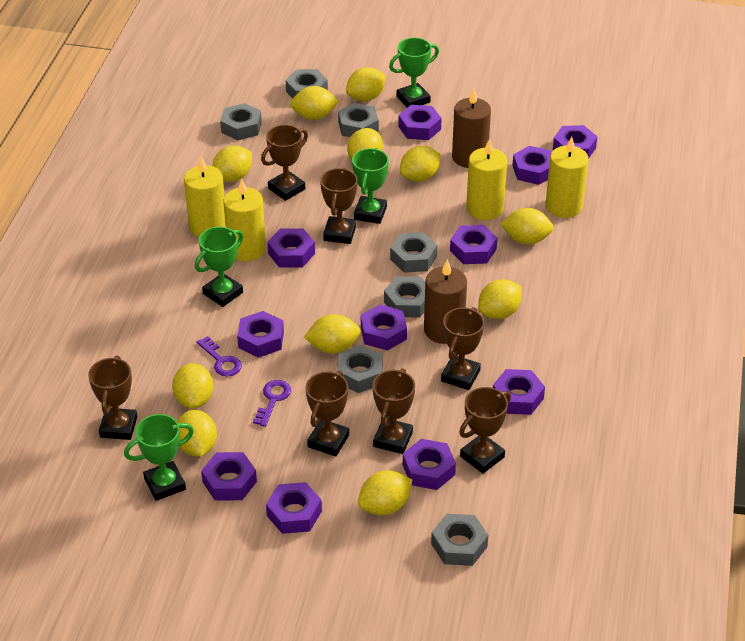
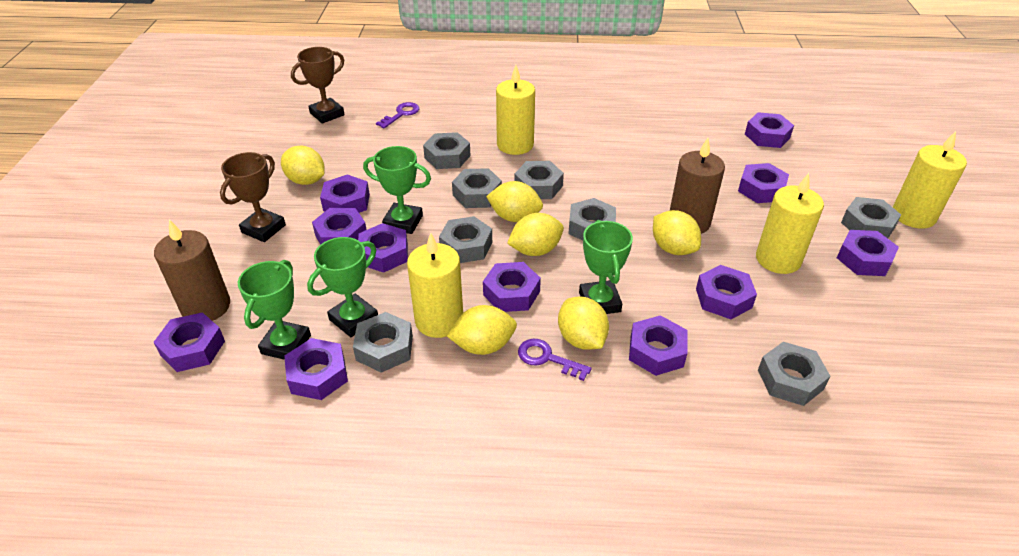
brown trophy: [88,356,137,440] [261,125,308,201] [305,371,349,457] [320,167,358,244] [373,368,415,454] [441,307,484,390] [459,387,511,474] = 7 -> [220,152,286,242] [291,47,345,124] = 2
grey nut: [220,103,262,140] [286,69,328,98] [337,345,383,393] [338,103,379,137] [384,276,425,318] [390,232,437,273] [431,514,488,566] = 7 -> [353,312,413,373] [423,132,471,169] [439,216,492,263] [452,168,502,208] [515,161,564,199] [568,198,616,241] [758,342,830,406] [841,197,901,238] = 8
yellow lemon: [172,363,213,409] [177,410,217,457] [213,146,252,182] [290,86,339,120] [304,314,361,354] [346,67,386,101] [347,128,383,160] [358,470,412,516] [400,146,440,182] [478,279,522,319] [500,208,554,244] = 11 -> [281,146,325,185] [447,305,517,355] [486,181,543,222] [507,213,564,256] [558,297,609,350] [653,210,701,255] = 6

